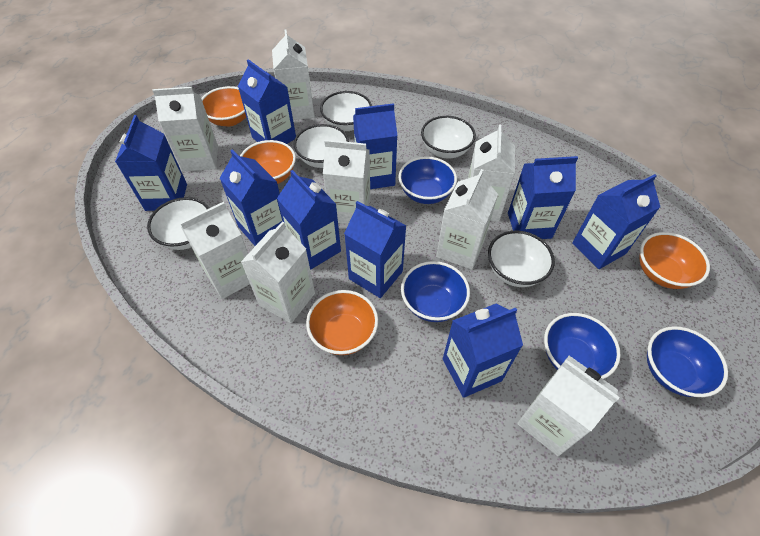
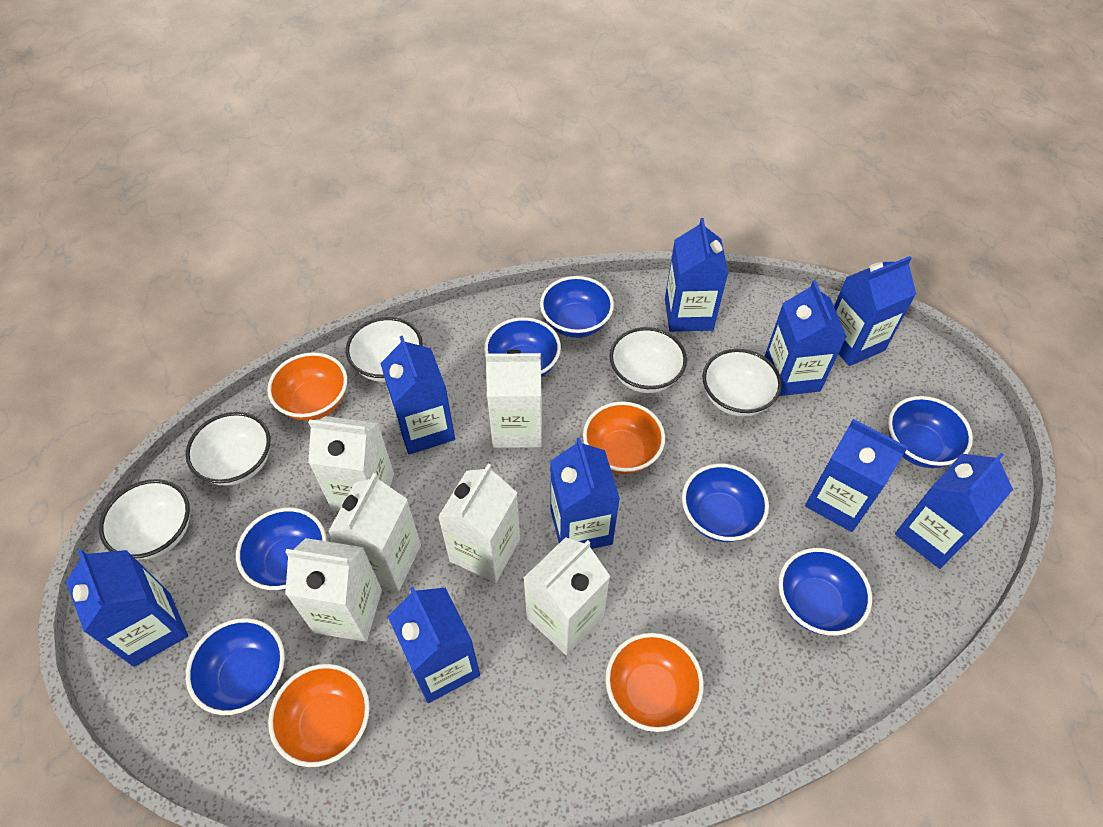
blue bowl: [398,156,457,204] [401,261,470,322] [544,313,621,379] [647,326,728,397] = 4 -> [186,618,285,715] [236,508,326,591] [484,317,561,377] [540,276,614,338] [682,463,769,542] [779,548,872,636] [888,396,973,468] = 7
white carton: [152,87,218,172] [180,202,250,299] [241,221,315,323] [272,29,314,120] [323,140,370,224] [436,169,498,270] [468,125,515,222] [517,356,620,456] = 8 -> [285,538,382,642] [308,416,394,512] [328,473,421,591] [438,464,520,583] [486,350,542,448] [524,537,611,655] = 6

